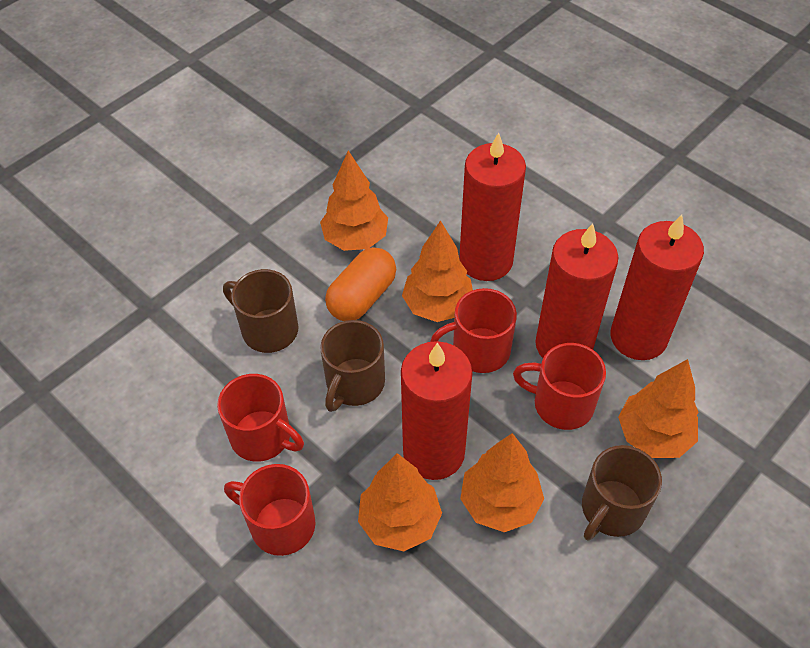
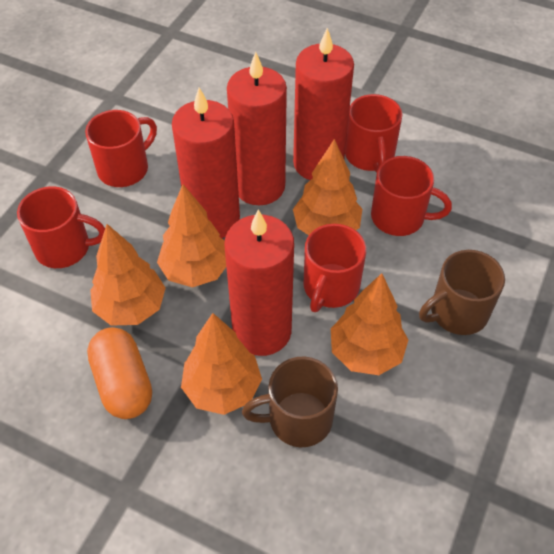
brown mug: [223,269,299,353] [320,320,385,412] [582,445,662,540] = 3 -> [242,357,338,447] [419,250,505,335] = 2
red mug: [217,374,304,462] [224,464,316,556] [430,288,517,373] [513,343,606,430] = 4 -> [17,186,105,268] [85,110,157,187] [304,224,366,312] [345,94,402,173] [371,156,452,236] = 5

